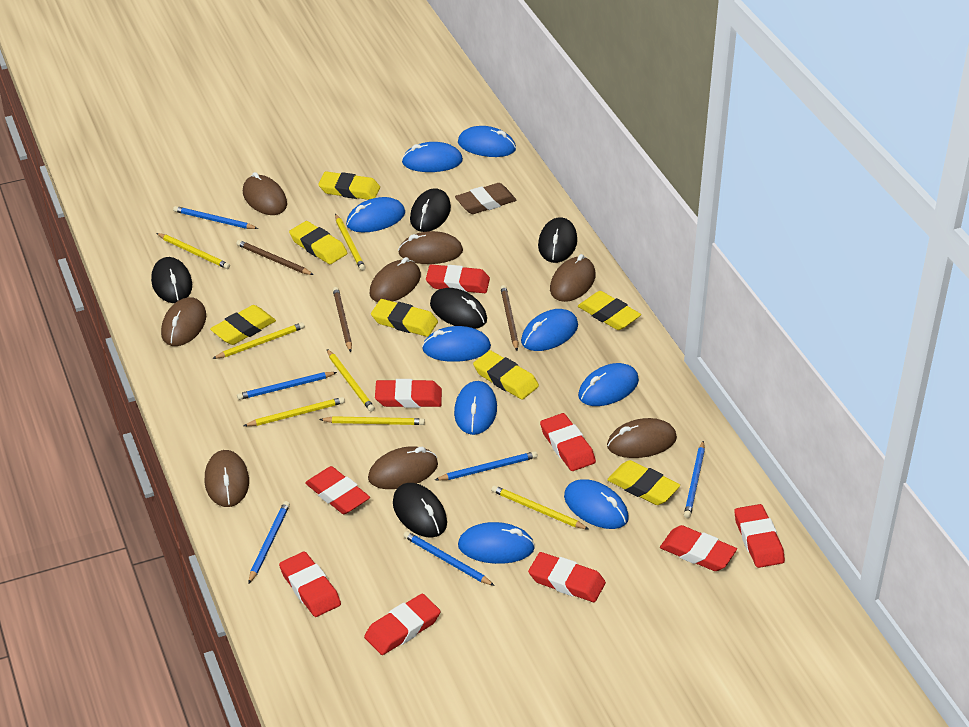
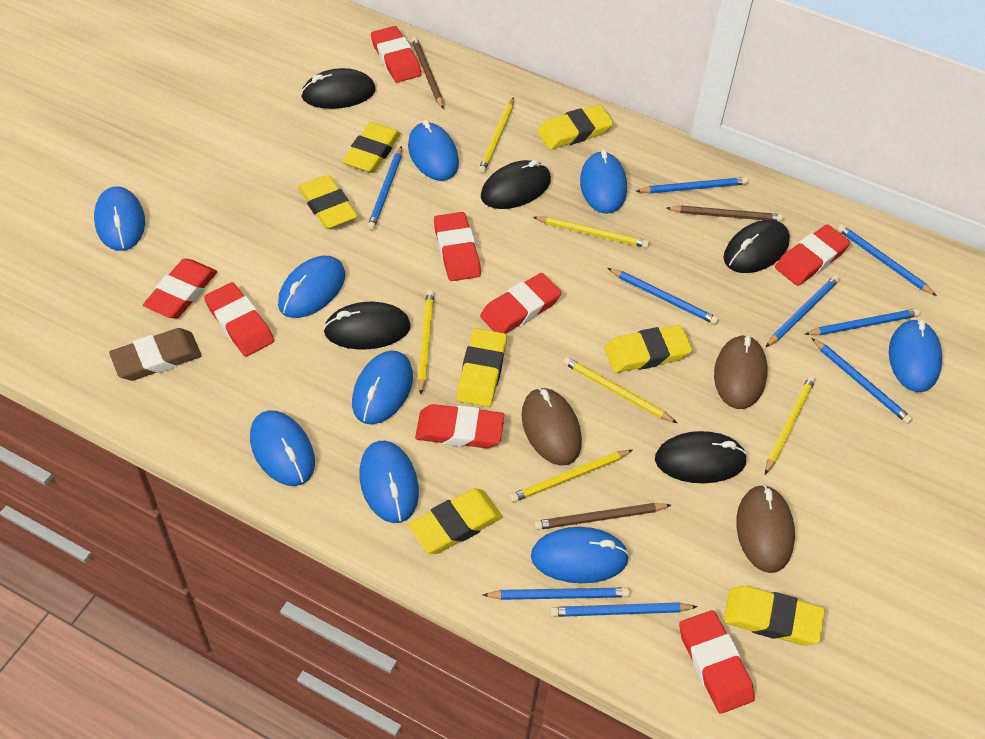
blue pencil: [173,206,258,229] [237,372,337,400] [248,501,290,584] [403,531,495,586] [435,451,538,481] [684,440,705,518] = 6 -> [367,146,402,230] [483,588,630,600] [550,602,698,617] [608,268,719,325] [636,177,748,194] [766,275,840,347] [805,309,920,335] [812,338,913,424] [837,224,937,296] = 9
brown mouse: [161,298,206,346] [205,450,249,507] [243,172,287,215] [368,446,438,489] [370,257,421,302] [398,231,463,264] [550,254,595,302] [607,418,677,458] = 8 -> [521,387,582,466] [714,335,768,409] [736,484,795,573] = 3
red eraser: [279,552,341,617] [305,466,370,514] [364,594,441,655] [375,379,442,408] [426,264,490,293] [528,552,606,602] [540,413,596,471] [660,525,737,571] [734,504,785,568] = 9 -> [143,258,217,319] [204,282,274,357] [371,26,422,83] [415,404,504,448] [434,212,481,281] [480,273,562,334] [679,610,755,714] [775,224,850,286] = 8
yellow pencil: [156,233,230,269] [212,322,305,359] [244,397,345,426] [319,416,425,425] [327,349,375,412] [335,214,366,271] [491,485,589,530] = 7 -> [418,290,434,395] [478,97,514,174] [510,450,632,502] [533,216,649,248] [563,357,677,423] [765,376,816,474] = 6

